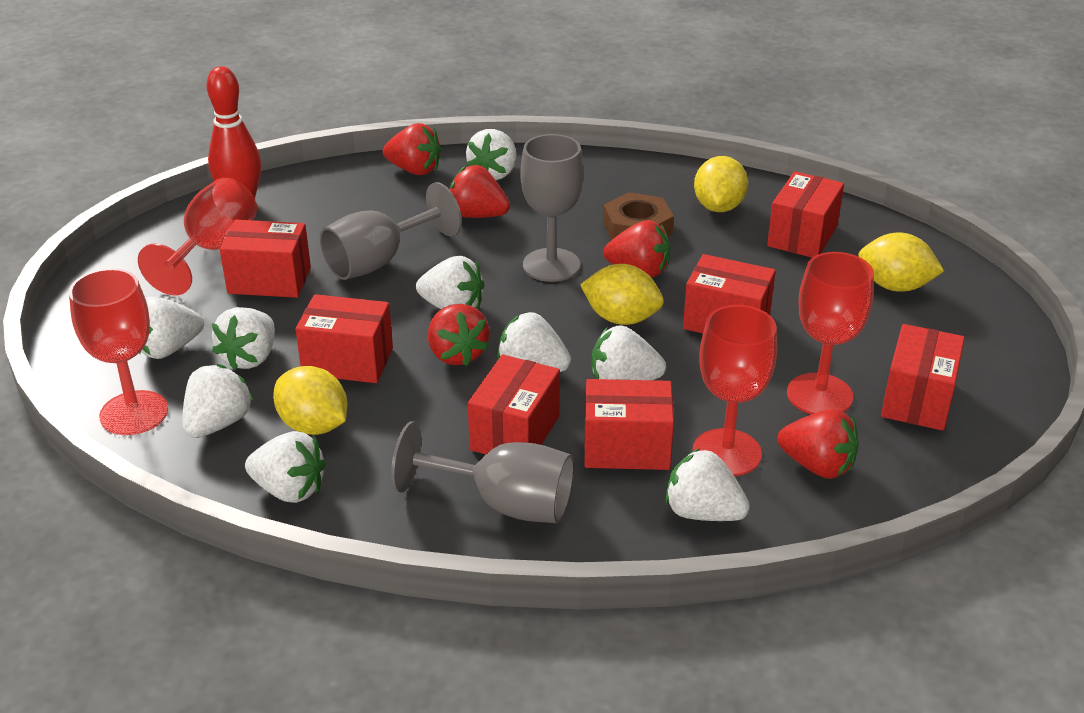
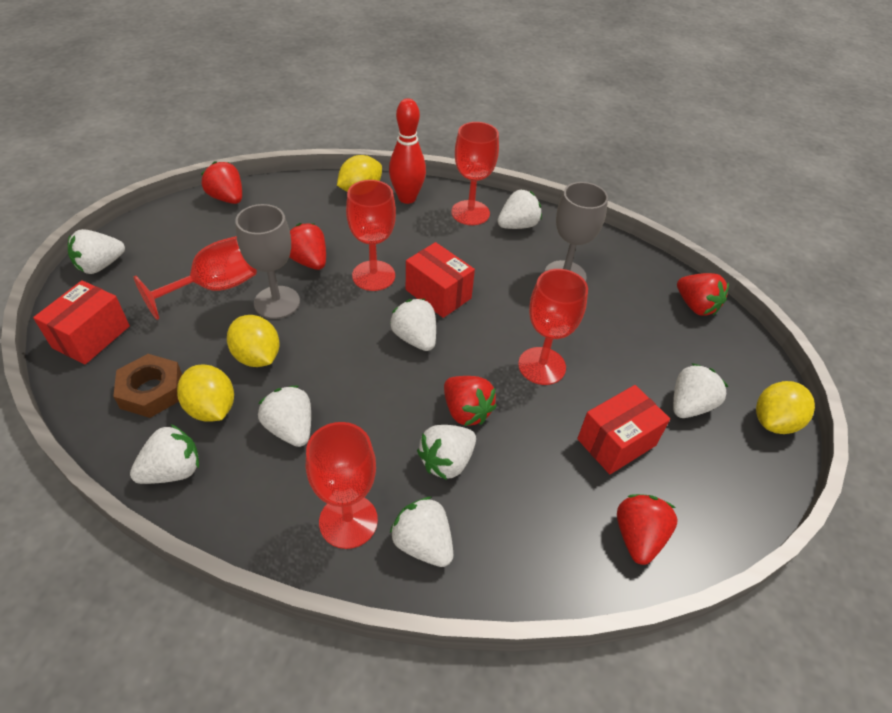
grey goblet: [320,182,462,280] [391,421,574,523] [520,134,584,282] = 3 -> [235,204,300,319] [545,182,608,281] = 2
red box: [220,220,311,298] [295,294,393,383] [468,354,560,455] [584,379,674,470] [683,254,776,334] [767,171,844,258] [881,324,965,431] = 7 -> [33,280,130,364] [406,242,475,318] [577,385,670,474] = 3
red goblet: [69,268,168,435] [138,178,257,295] [692,305,777,476] [787,252,874,414] = 4 -> [133,236,257,320] [306,422,378,549] [346,180,396,291] [451,122,499,225] [518,269,588,385] = 5
white strawberry: [139,297,204,359] [182,364,253,438] [212,307,275,370] [245,431,326,503] [416,256,485,309] [466,129,517,180] [497,312,571,372] [592,325,666,380] [665,448,750,521] = 9 -> [68,229,125,274] [130,424,199,484] [258,385,311,447] [390,299,436,351] [390,497,453,567] [417,425,476,480] [497,189,542,229] [673,363,728,418] = 8

